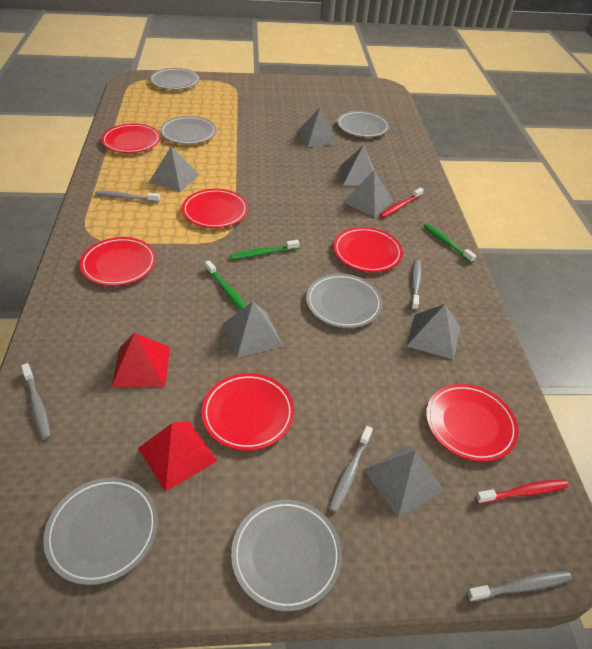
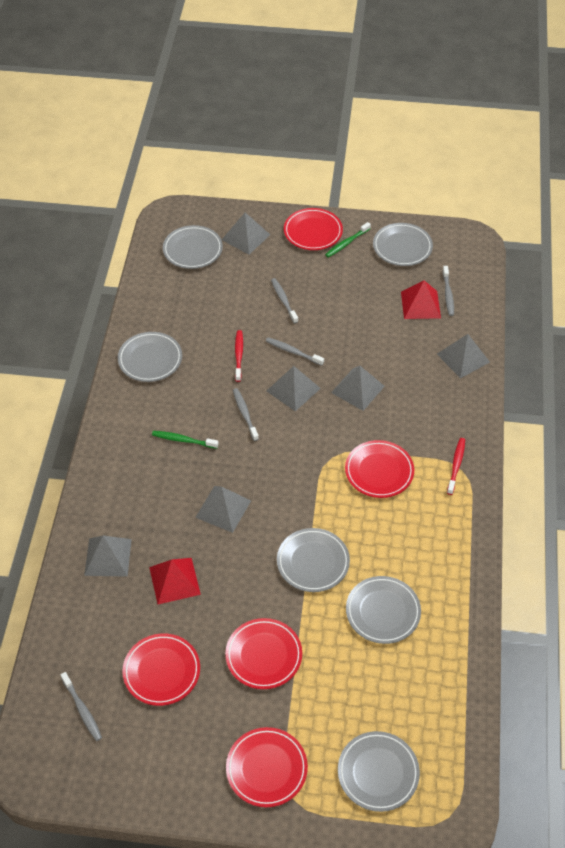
green toothbrush: [205,260,246,310] [230,240,299,259] [423,223,476,263] = 3 -> [152,431,218,449] [325,222,371,257] = 2
grey pyramid: [149,146,200,192] [223,302,283,358] [297,108,338,147] [340,145,374,186] [343,171,393,217] [363,446,445,518] [407,304,460,360] = 7 -> [84,536,132,577] [195,486,251,533] [222,212,270,255] [267,366,321,411] [331,366,385,411] [437,334,490,379] = 6
red plate: [80,237,156,286] [101,123,160,153] [182,189,248,228] [201,373,294,451] [333,227,403,272] [426,384,518,462] = 6 -> [122,633,200,706] [225,618,302,689] [226,727,308,807] [284,208,343,250] [345,440,414,498] = 5

